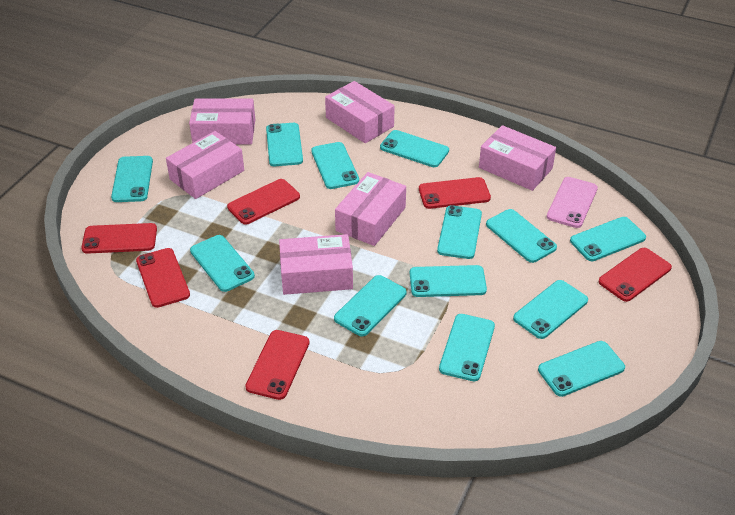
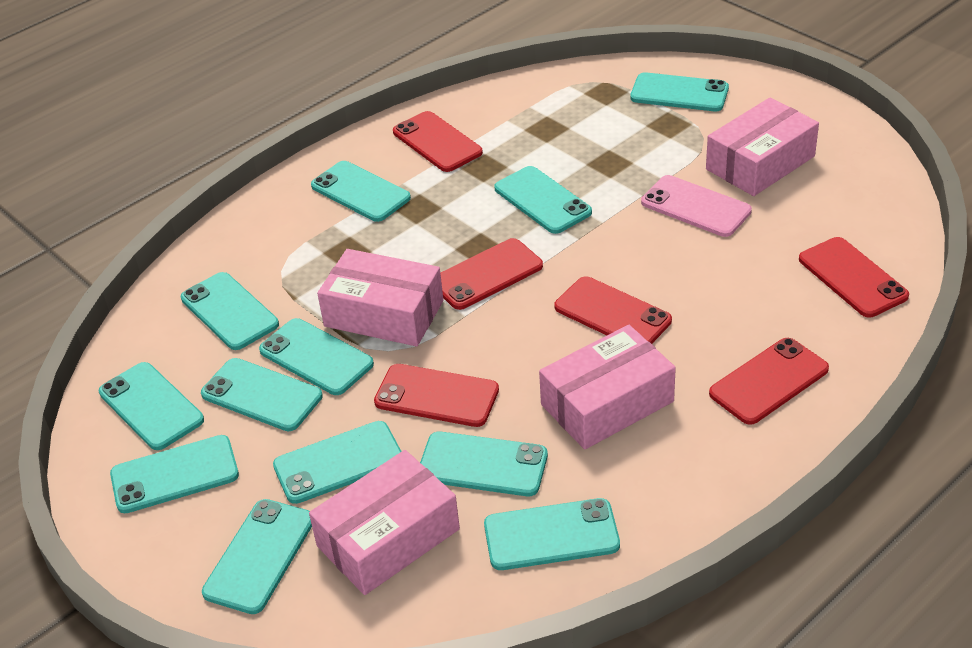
pink box: [166,131,244,199] [189,99,255,144] [279,234,353,295] [325,81,395,143] [335,172,406,246] [479,125,556,191] = 6 -> [309,450,460,595] [317,249,443,346] [539,325,676,450] [706,97,819,196] = 4
turquoise phone: [111,156,153,202] [190,235,255,292] [266,123,303,166] [311,142,359,189] [334,275,407,336] [380,130,449,167] [410,265,487,297] [437,205,482,259] [439,314,495,381] [486,209,557,263] [513,280,588,339] [538,341,625,397] [570,217,646,261] = 13 -> [99,362,204,450] [110,435,239,513] [181,272,279,350] [201,358,323,431] [202,499,312,614] [259,318,374,395] [273,421,402,504] [311,161,411,222] [420,432,548,496] [484,498,620,570] [494,166,592,234] [630,72,729,111] = 12

